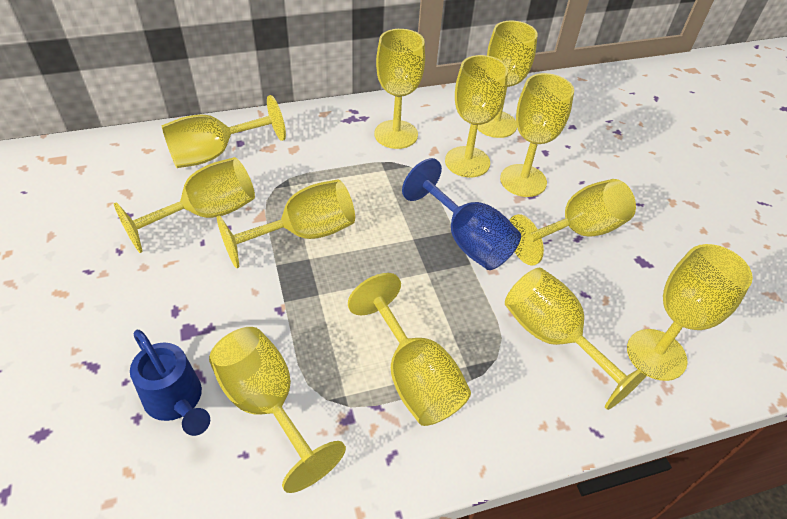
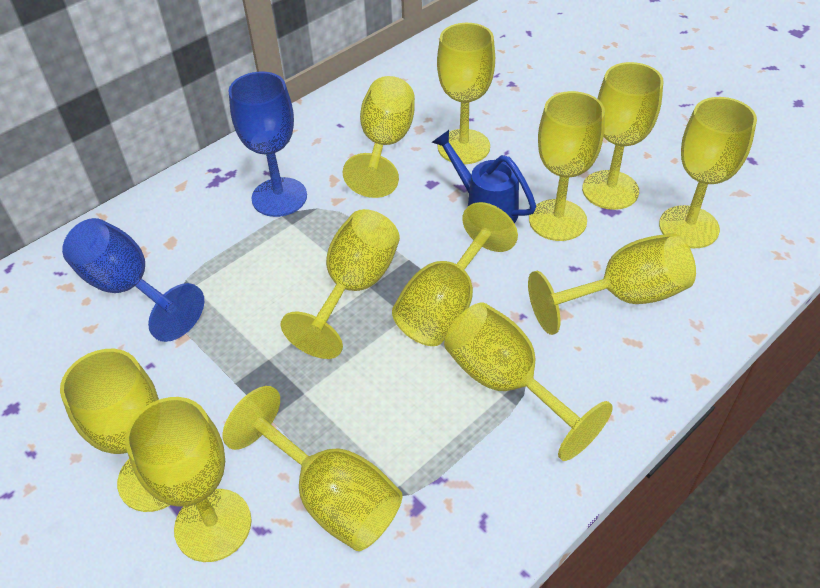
blue goblet: [402,158,521,270] = 1 -> [62,218,204,342] [229,72,307,217] = 2

